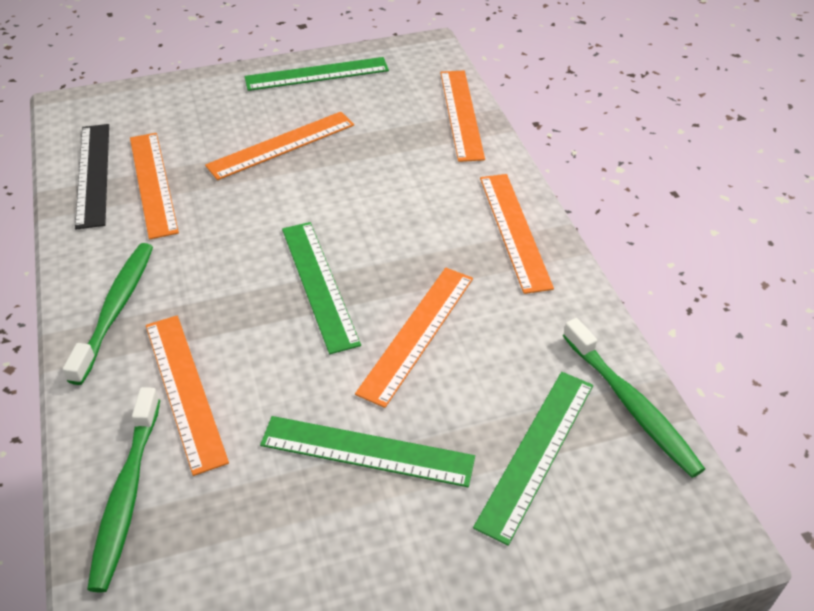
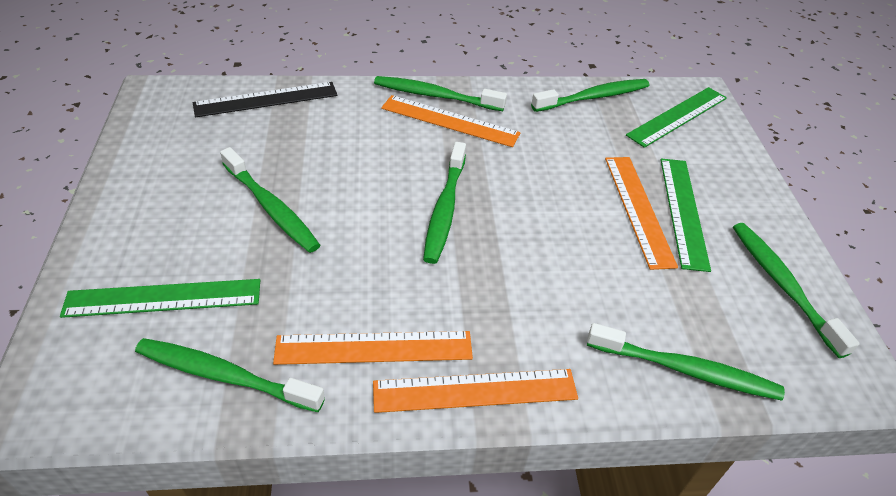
green ruler: [245,57,389,91] [260,416,475,487] [282,222,361,354] [473,372,593,546] = 4 -> [60,279,260,318] [626,87,727,148] [661,159,711,272] = 3
green toothbrush: [63,243,153,385] [87,387,160,593] [563,318,705,478] = 3 -> [135,338,325,412] [220,147,320,253] [374,76,507,111] [423,142,466,264] [531,79,650,112] [587,323,785,400] [733,223,860,358] = 7
orange ruler: [130,133,179,240] [146,316,229,476] [205,112,354,180] [355,268,473,408] [440,71,485,162] [480,174,554,294] = 6 -> [273,331,473,365] [373,369,578,413] [381,95,520,147] [605,157,678,270] = 4

